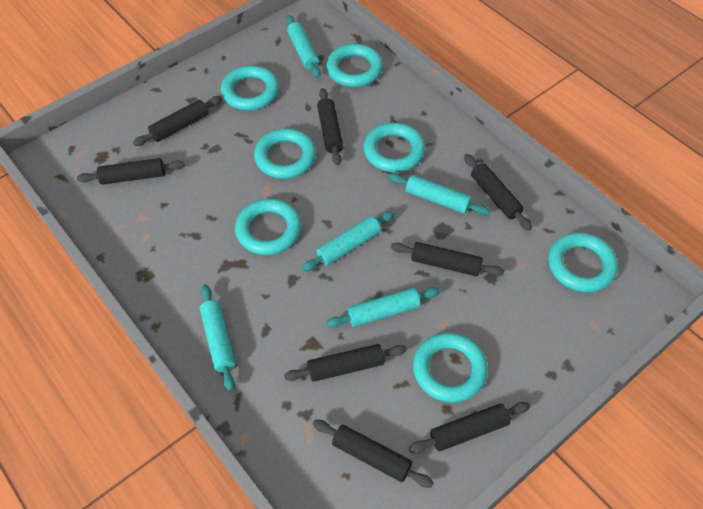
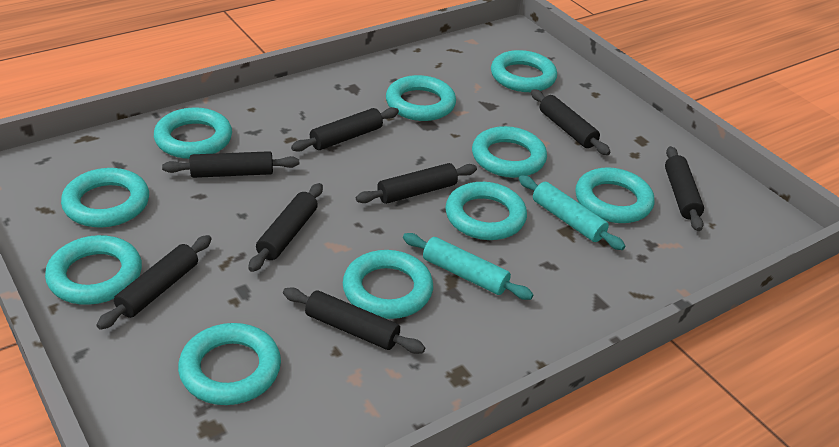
turquoise ring: [221,66,279,110] [235,199,301,255] [254,129,316,179] [326,44,383,87] [363,123,425,172] [413,333,488,403] [548,233,618,292] = 7 -> [45,235,142,305] [61,168,149,227] [154,107,232,159] [178,323,281,405] [343,250,433,319] [386,75,456,121] [445,182,527,240] [472,126,547,178] [491,50,557,92] [575,167,654,223] = 10
turquoise rolling pin: [200,284,236,391] [286,15,321,78] [302,211,395,272] [326,287,440,328] [388,173,490,216] = 5 -> [403,233,534,300] [519,175,625,250] = 2

